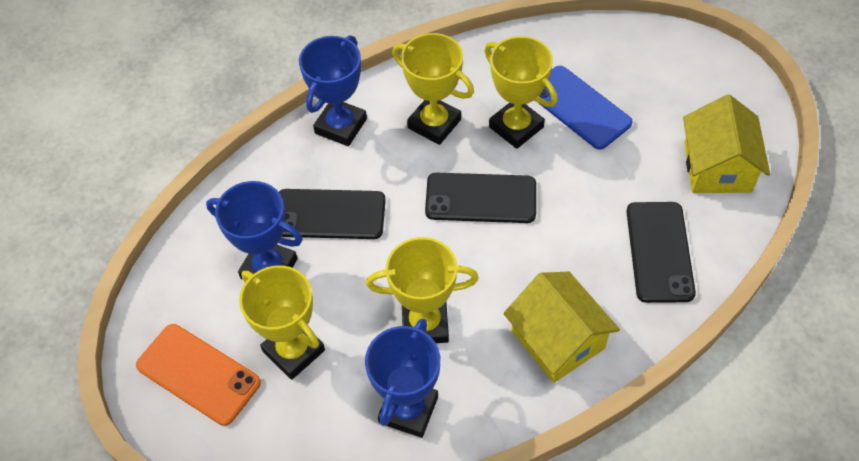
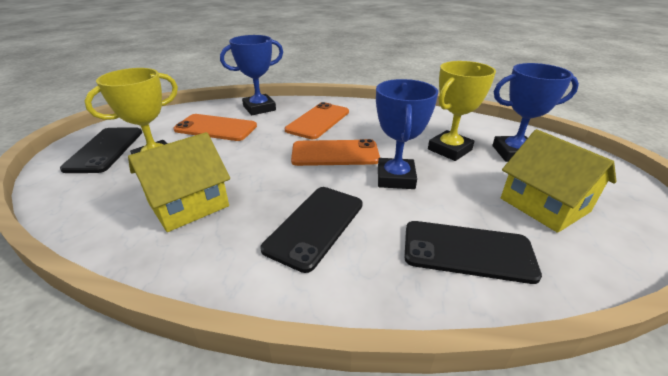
blue phone: [537,66,632,150] = 1 -> none = 0
orange phone: [136,324,261,426] = 1 -> [173,114,257,141] [285,102,349,139] [291,139,380,166] = 3
yellow trophy: [239,265,325,380] [366,237,479,343] [392,33,474,145] [484,36,558,149] = 4 -> [84,68,178,154] [428,61,496,161] = 2

